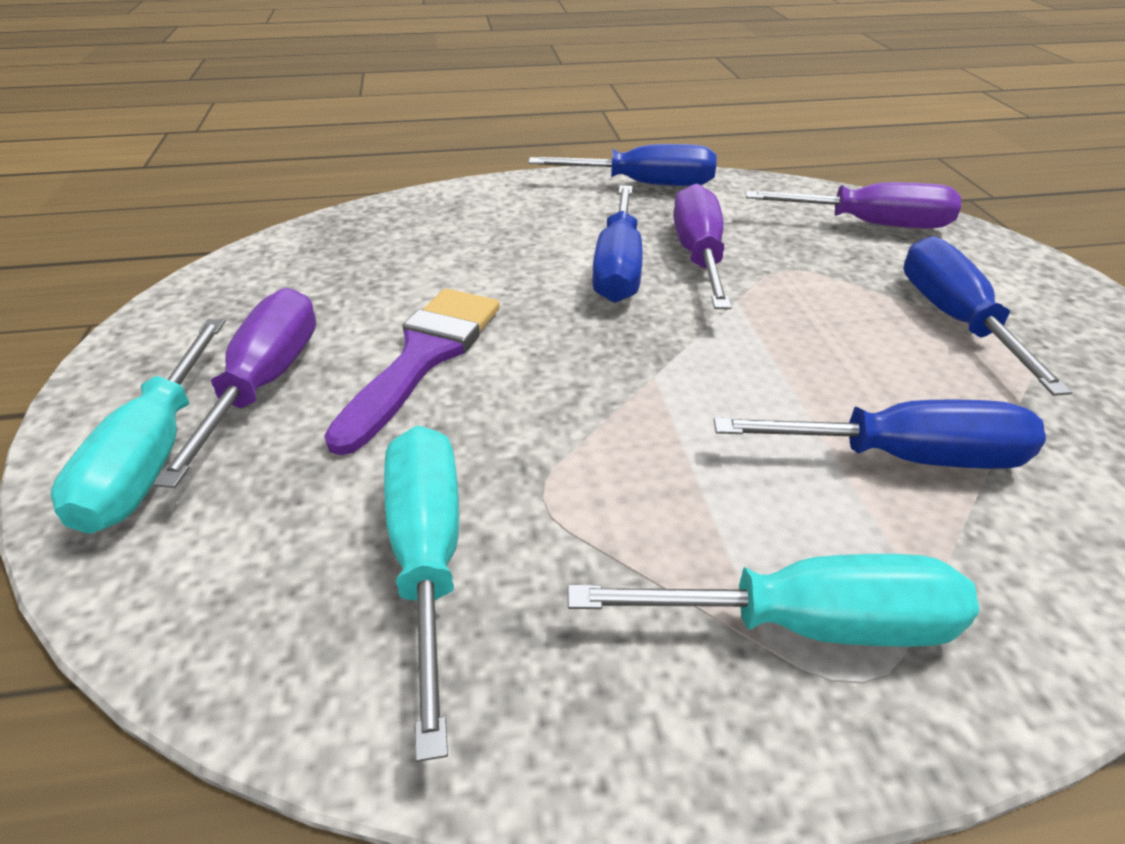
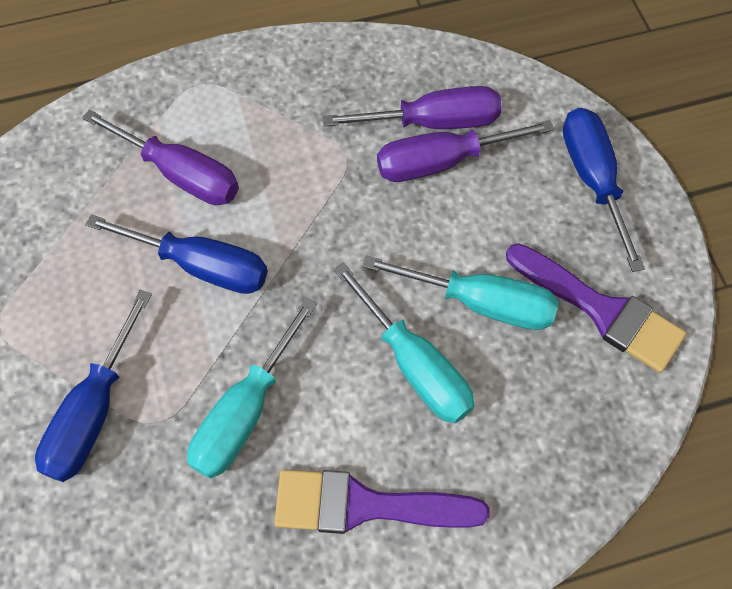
blue screwdriver: [528,144,717,186] [592,185,643,303] [714,400,1046,469] [903,236,1072,396] = 4 -> [35,290,152,482] [85,214,268,294] [563,108,645,272] = 3
purple brush: [324,288,500,455] = 1 -> [274,469,490,534] [506,243,686,373] = 2

